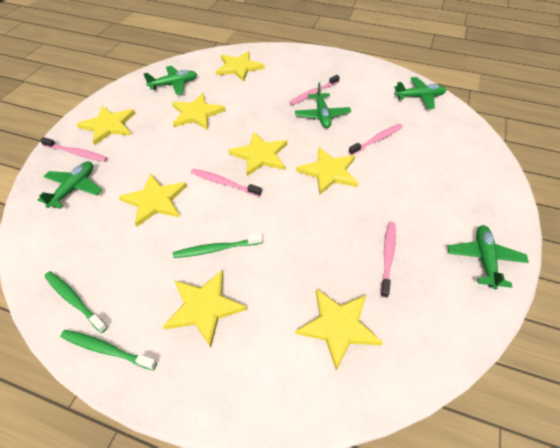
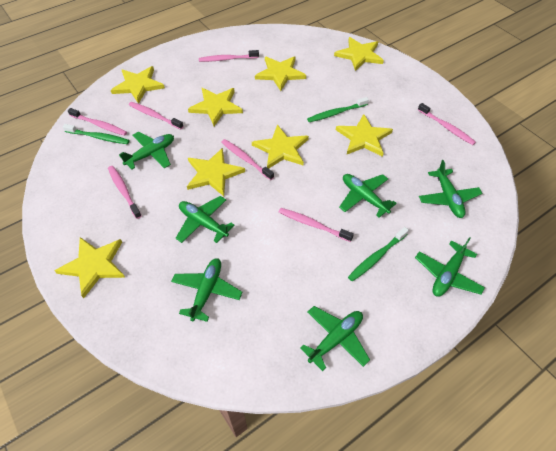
green plane: [38,162,102,209] [143,66,197,95] [295,83,351,128] [394,77,446,109] [448,225,529,290] = 5 -> [119,131,174,169] [171,258,242,322] [176,196,234,243] [300,306,370,371] [339,174,397,218] [415,237,485,297] [419,160,482,218] = 7
pink toothbrush: [40,137,108,162] [191,168,262,197] [289,75,340,105] [348,124,403,156] [380,221,396,298] = 5 -> [68,108,127,136] [108,166,142,219] [129,102,184,130] [199,50,259,62] [222,139,274,180] [279,208,354,242] [418,103,476,145] = 7

